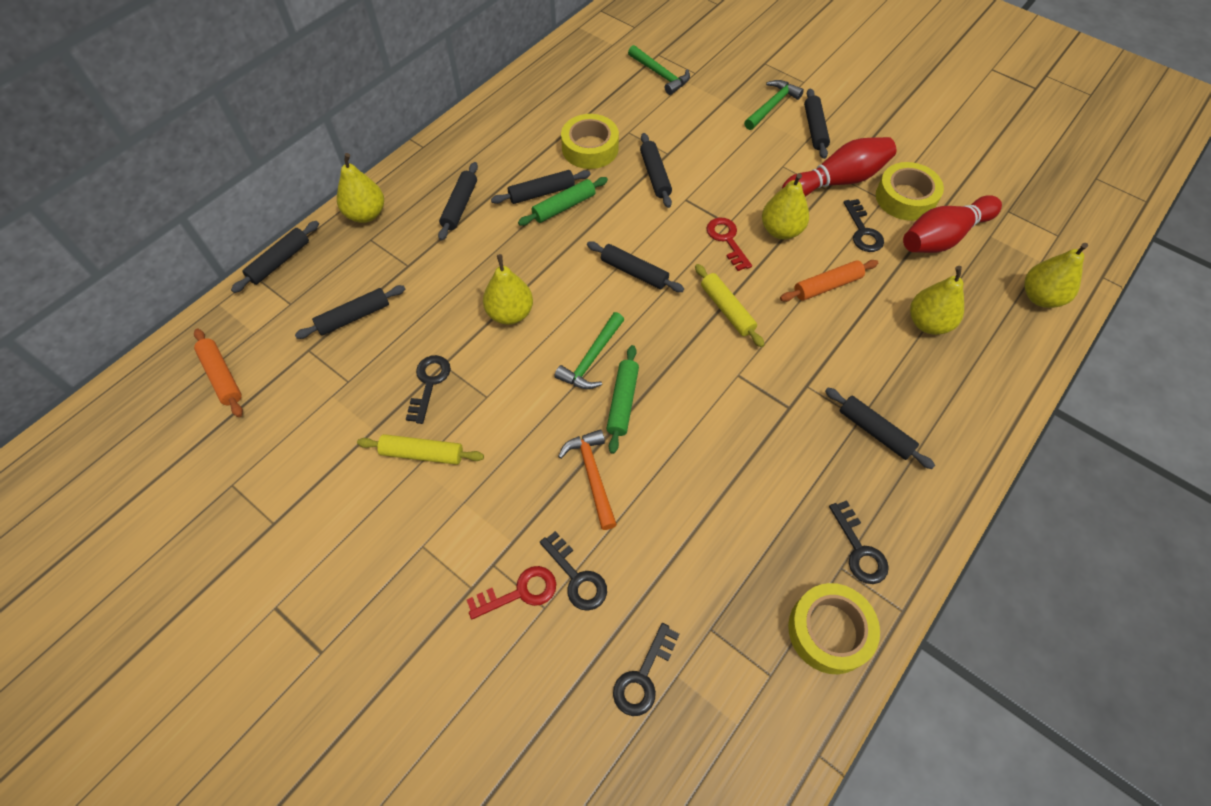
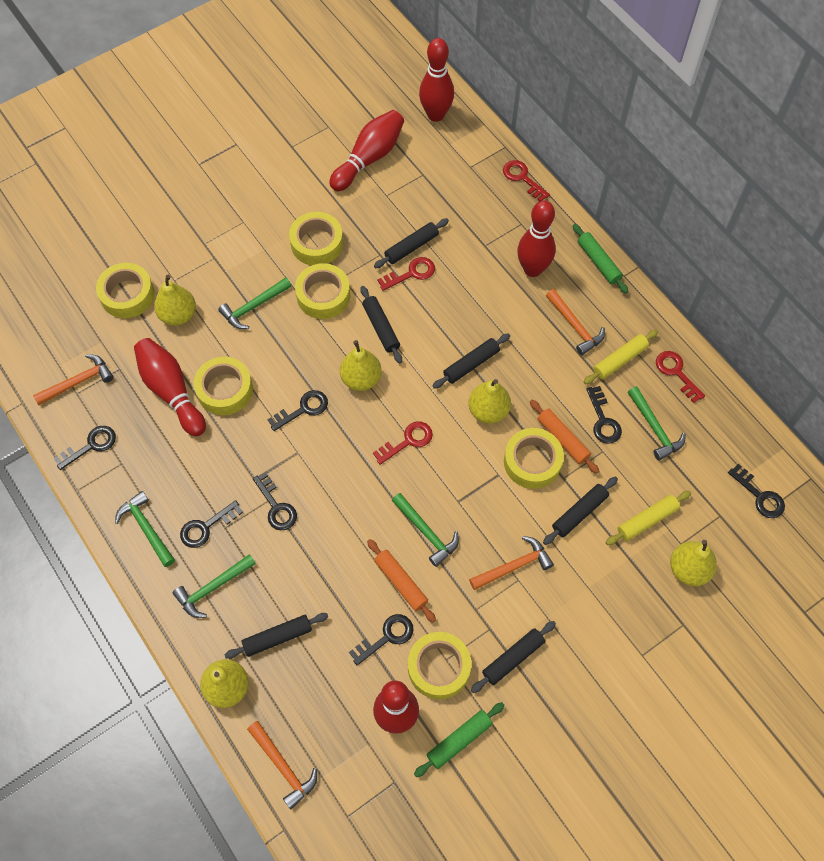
black key: [406,355,451,424] [540,531,607,611] [613,623,680,716] [829,500,889,584] [844,199,884,252] = 5 -> [53,426,116,470] [180,500,243,548] [253,472,297,530] [267,390,328,431] [349,614,414,666] [586,386,622,444] [728,464,785,518] = 7
black rolling pin: [231,221,319,293] [295,285,405,339] [438,162,478,241] [491,170,591,204] [587,241,684,292] [640,133,672,208] [804,88,830,159] [825,388,935,469] = 8 -> [224,613,328,659] [360,286,402,364] [374,218,449,268] [433,333,510,389] [471,621,556,693] [543,477,618,545] = 6
green hammer: [554,312,624,389] [628,45,690,95] [744,80,804,130] = 3 -> [115,491,175,567] [173,554,256,618] [218,277,292,329] [392,493,459,567] [628,386,686,460] = 5
orange hammer: [558,429,617,530] = 1 -> [33,354,114,405] [247,721,317,809] [469,536,554,590] [546,289,605,355] = 4
red bowling pin: [782,137,896,197] [903,195,1002,253] = 2 -> [134,338,206,436] [329,110,404,191] [373,680,419,734] [419,38,454,122] [517,200,556,277] = 5
red key: [467,566,556,619] [706,217,752,271] = 2 -> [373,421,433,465] [377,257,435,291] [503,160,550,202] [656,351,705,403] = 4
yellow tape: [561,114,619,169] [788,583,880,674] [876,162,944,221] = 3 -> [96,263,155,318] [194,357,253,415] [289,212,343,265] [295,263,350,319] [408,632,471,699] [504,428,564,489] = 6

